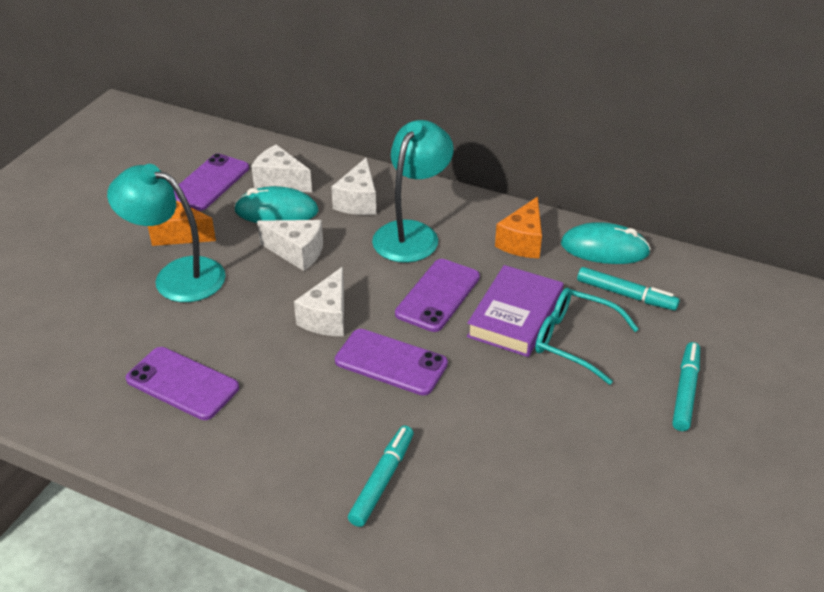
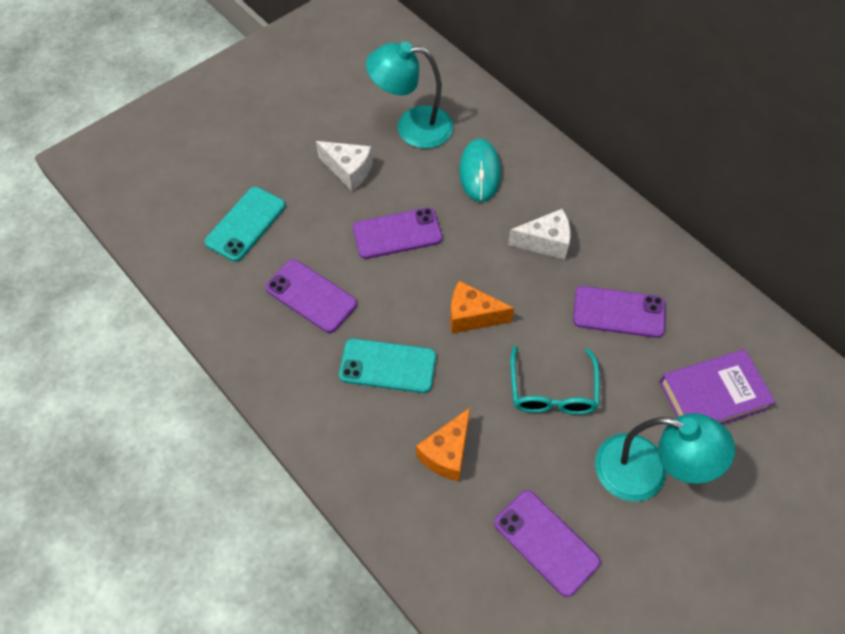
turquoise marker: [348,426,414,527] [577,267,680,311] [672,342,700,431] = 3 -> none = 0
turquoise mouse: [234,186,319,223] [561,222,651,264] = 2 -> [459,138,501,202] = 1
turquoise phone: none = 0 -> [205,187,286,262] [339,338,436,393] = 2
white cheese: [251,144,312,192] [257,220,323,271] [294,267,344,336] [331,157,376,215] = 4 -> [316,141,373,191] [508,209,570,260] = 2

